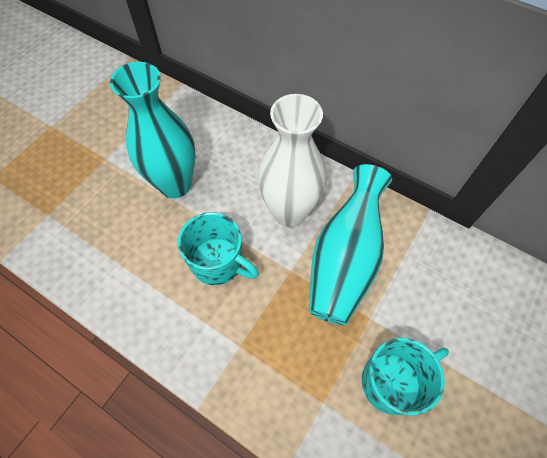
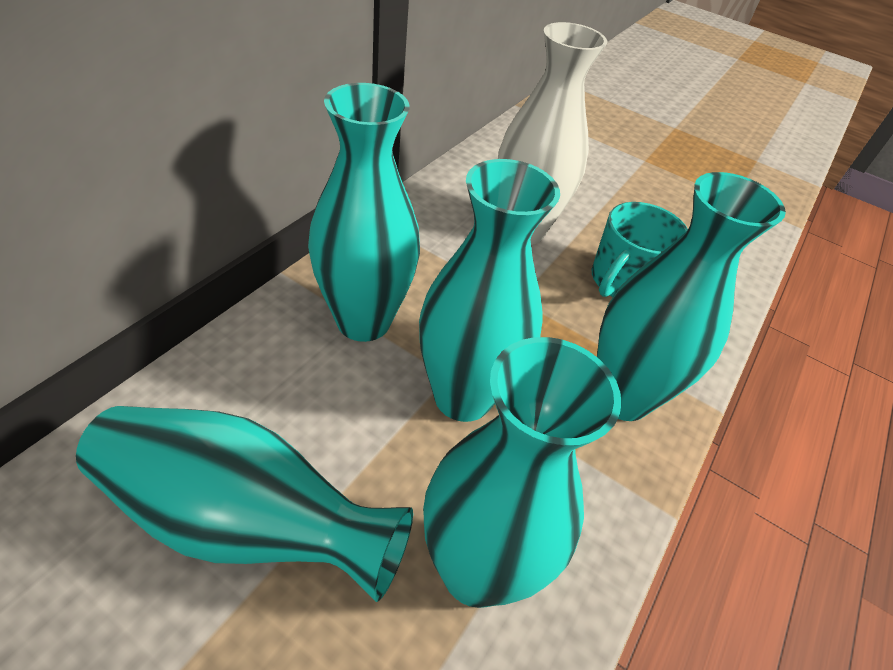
turquoise mug: [178,212,259,285] [362,338,449,416] = 2 -> [592,202,688,297] = 1
turquoise vase: [110,62,195,198] [309,164,392,325] = 2 -> [76,406,413,602] [308,83,420,342] [419,159,560,422] [423,337,622,608] [597,172,786,421] = 5

